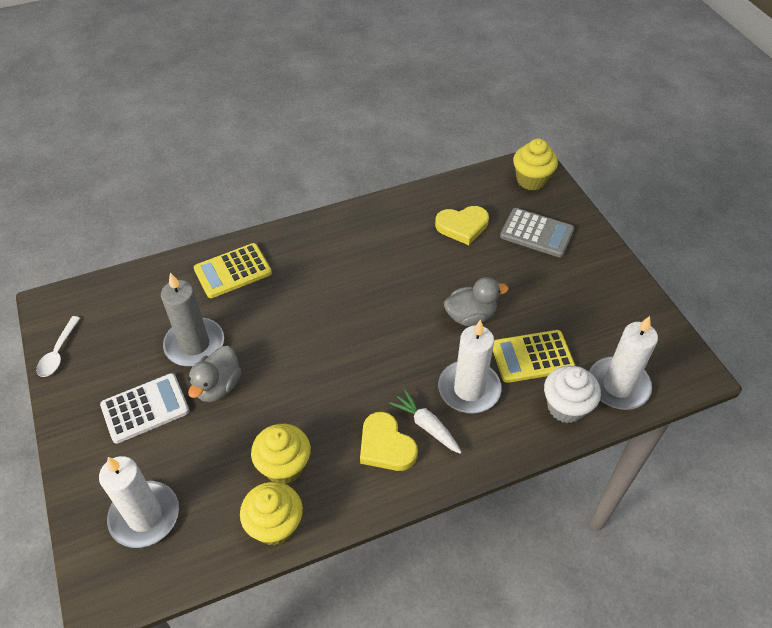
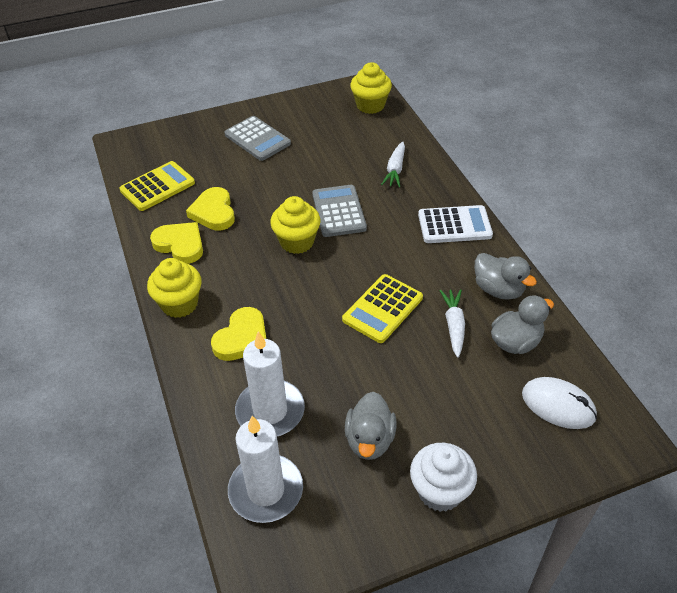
grey calculator: [500,208,574,257] = 1 -> [224,116,291,161] [312,185,367,237] = 2
grey candle: [161,273,224,366] = 1 -> none = 0
grey duck: [188,346,241,402] [444,277,508,326] = 2 -> [345,392,396,460] [475,253,537,300] [491,295,554,354] = 3
white candle: [99,456,179,548] [438,320,502,413] [589,316,658,410] = 3 -> [228,416,303,523] [235,331,305,436] = 2
white carrot: [390,390,462,454] = 1 -> [381,142,405,187] [439,289,465,358] = 2
white mouse: none = 0 -> [522,377,597,429] = 1
white spoon: [36,316,80,377] = 1 -> none = 0
yellow heart: [360,412,418,471] [435,206,489,245] = 2 -> [150,222,203,264] [186,187,235,231] [211,307,266,361] = 3

